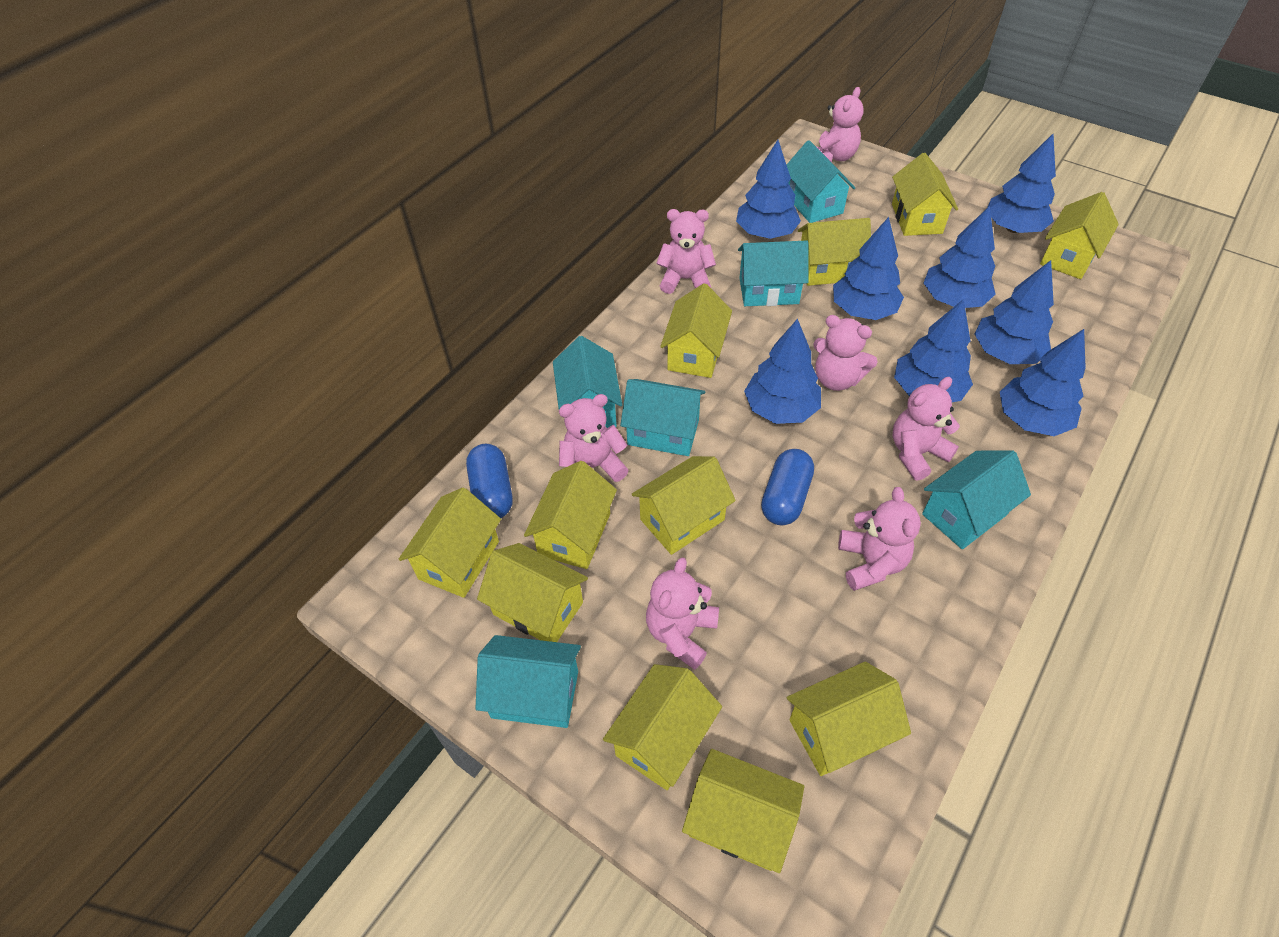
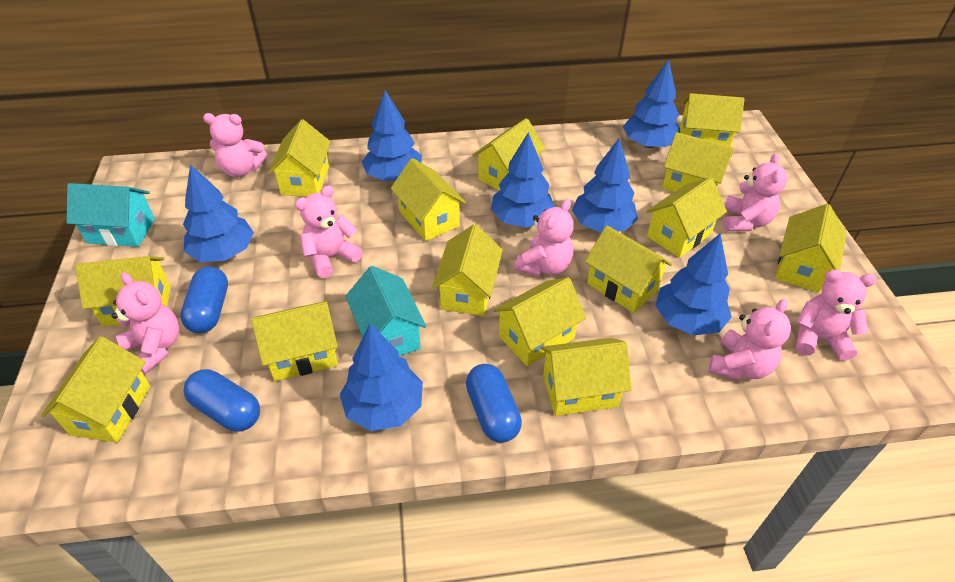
blue capsule: [466,444,512,518] [761,449,814,525] = 2 -> [180,266,228,333] [183,369,260,432] [466,364,522,443] = 3
blue tree: [736,140,801,239] [744,318,821,424] [833,217,904,320] [894,299,973,402] [924,206,996,308] [975,260,1054,364] [987,134,1056,233] [1000,329,1086,436] = 8 -> [183,164,254,262] [340,324,423,431] [362,90,422,181] [491,132,555,228] [572,138,638,233] [623,60,680,148] [655,234,732,335] = 7
turquoise house: [475,635,581,728] [553,336,622,428] [620,379,706,456] [738,241,809,306] [787,140,855,223] [922,451,1031,549] = 6 -> [67,183,155,247] [345,266,426,356] = 2
yellow house: [399,488,501,598] [477,543,588,642] [524,461,617,569] [603,664,722,790] [632,456,736,555] [660,283,732,378] [682,749,804,873] [787,662,911,776] [798,218,871,286] [892,153,958,236] [1040,192,1119,279] = 11 -> [41,336,150,443] [75,256,171,326] [251,301,338,381] [268,119,331,197] [391,158,466,241] [432,224,503,316] [473,118,545,191] [493,277,586,366] [541,338,631,416] [585,226,672,313] [646,177,727,258] [662,132,734,192] [680,93,745,146] [775,204,847,293] = 14

